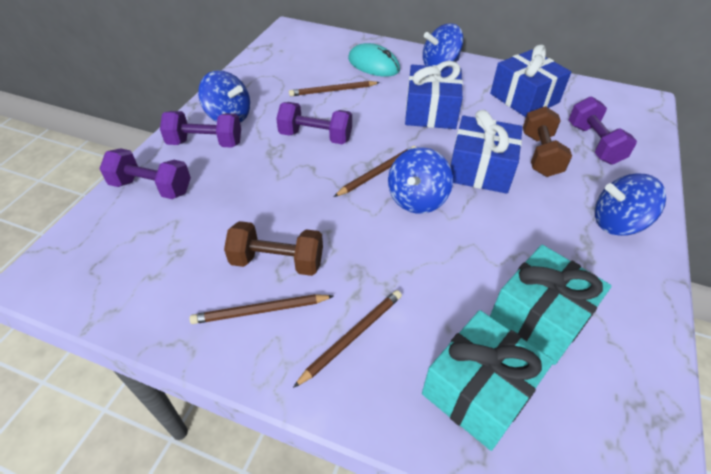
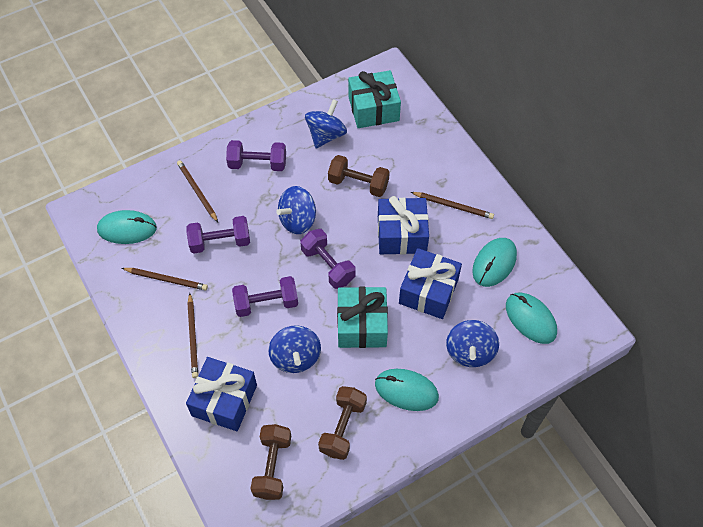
brown dumbbell: [224,221,323,276] [523,106,572,177] = 2 -> [250,424,291,500] [318,386,367,460] [328,155,390,197] = 3
turquoise mouse: [348,43,400,77] = 1 -> [97,210,157,244] [375,369,439,411] [472,238,517,287] [506,293,557,344] = 4

